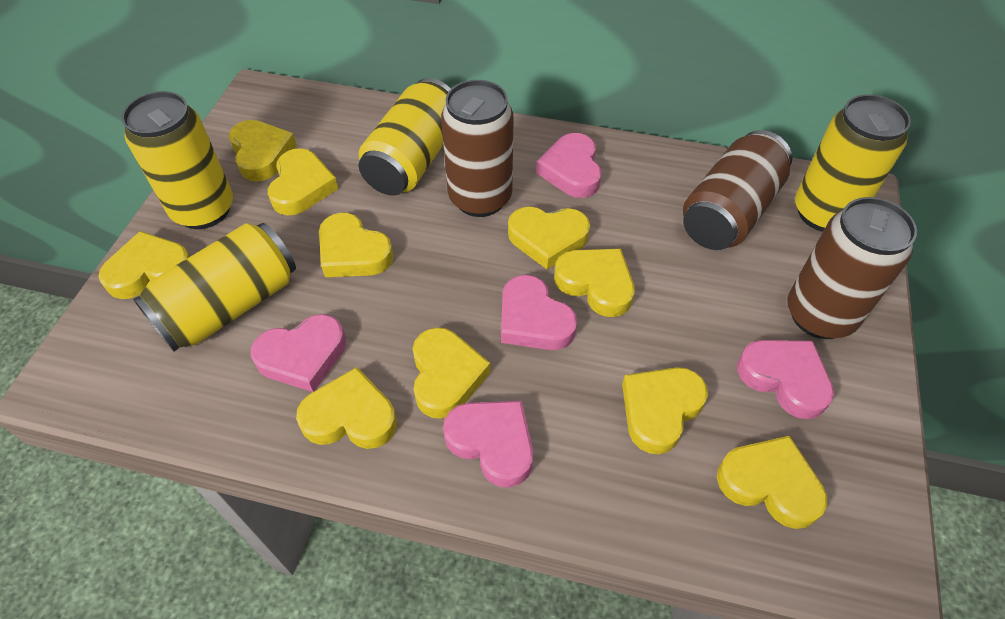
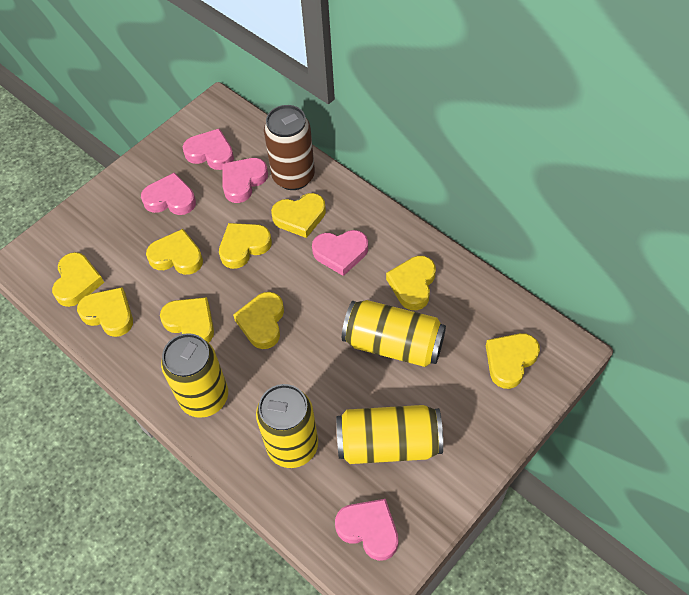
brown can: [441,80,514,217] [683,130,792,250] [787,197,917,339] = 3 -> [264,105,315,190] = 1
yellow heart: [98,231,190,299] [229,120,297,181] [268,148,338,215] [296,367,397,449] [319,213,394,277] [413,327,491,419] [508,207,590,270] [554,249,635,317] [622,367,708,454] [717,436,827,529] = 10 -> [52,252,104,307] [77,287,133,337] [146,229,203,275] [160,297,214,343] [219,223,272,269] [233,292,284,349] [271,193,326,238] [386,256,436,310] [486,333,540,389] = 9

